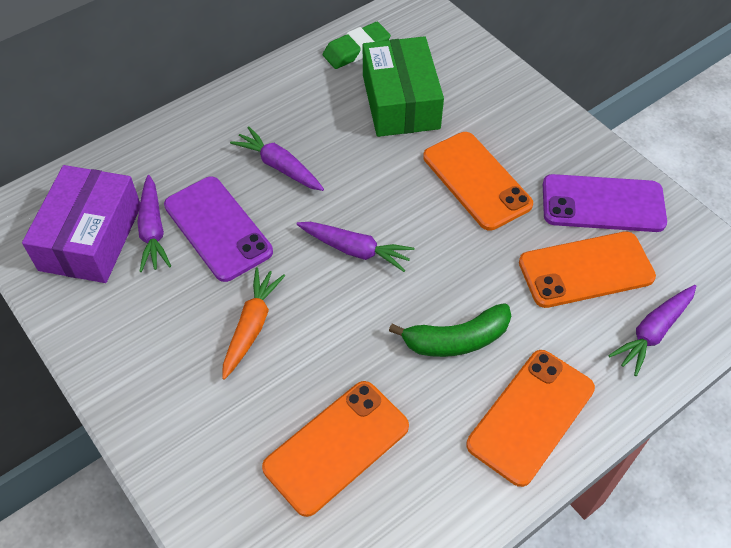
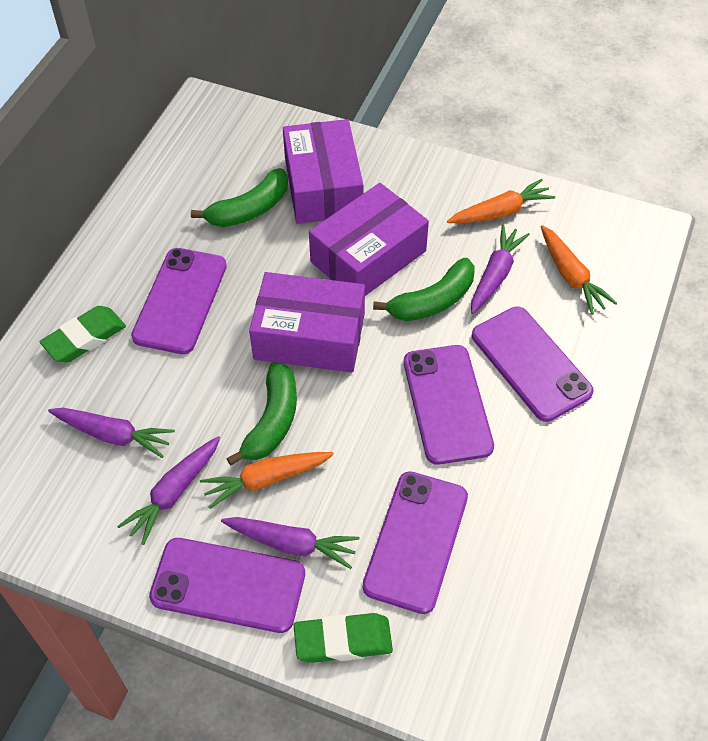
green banana: [389,303,511,357] = 1 -> [191,168,288,227] [226,362,297,466] [373,258,474,321] = 3
green box: [363,36,444,137] = 1 -> none = 0
green eraser: [323,22,391,69] = 1 -> [40,306,126,363] [294,613,393,663] = 2
orange carrot: [222,268,285,380] = 1 -> [200,452,334,509] [447,179,555,223] [541,225,617,315] = 3
orange phone: [262,381,409,517] [423,132,533,231] [466,350,595,487] [519,231,656,308] = 4 -> none = 0
purple box: [22,165,140,283] = 1 -> [249,272,365,372] [283,119,363,224] [309,183,429,296] = 3
purple phone: [164,177,273,282] [543,174,667,232] = 2 -> [131,248,227,354] [149,538,305,633] [363,471,468,614] [404,345,494,465] [472,307,594,422] = 5

